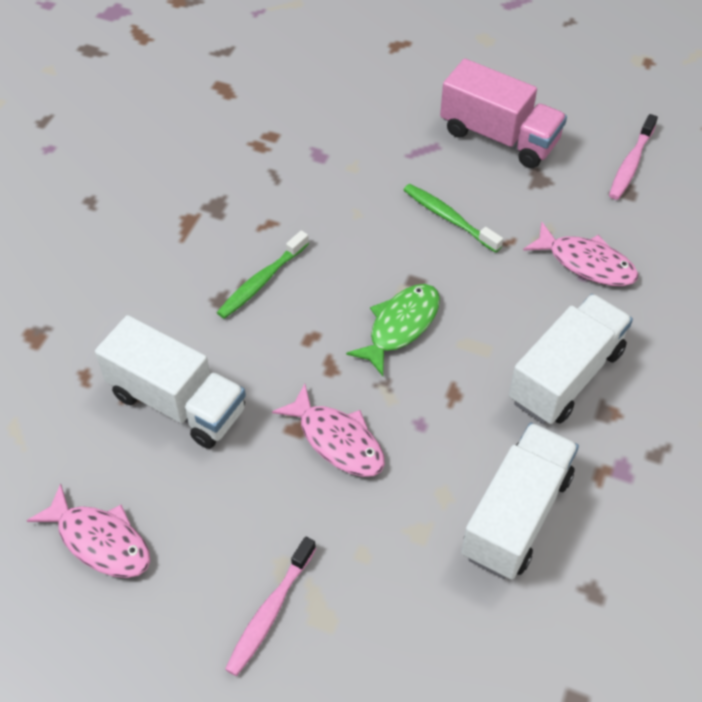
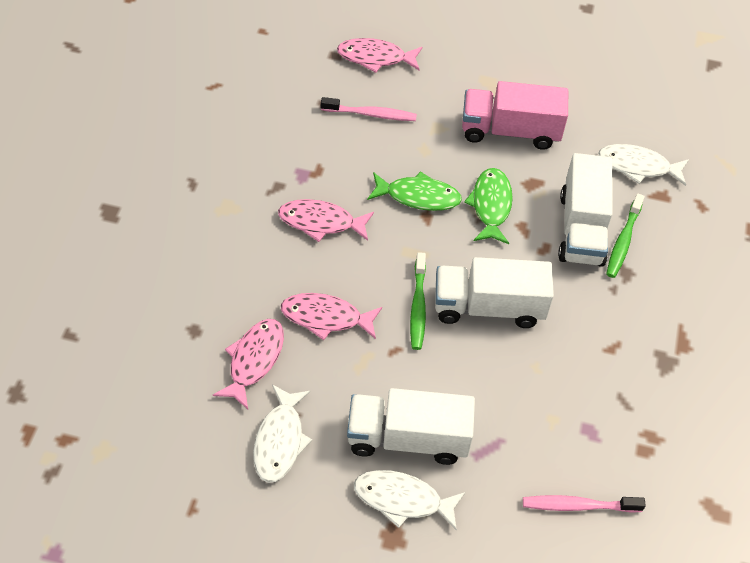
green fish: [346,284,440,376] = 1 -> [367,171,462,211] [464,168,513,244] = 2
pink fish: [26,484,150,578] [272,384,385,477] [523,222,638,286] = 3 -> [213,319,284,409] [278,199,374,242] [281,293,382,340] [337,38,422,73] = 4
white fish: none = 0 -> [253,384,312,483] [354,470,465,531] [598,144,689,186] = 3

